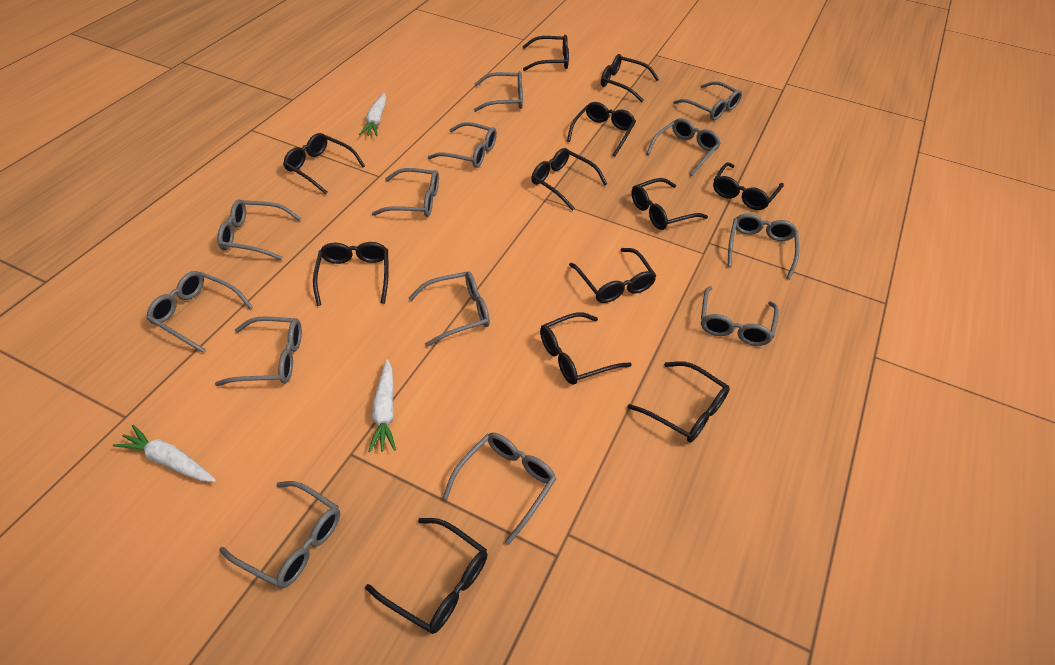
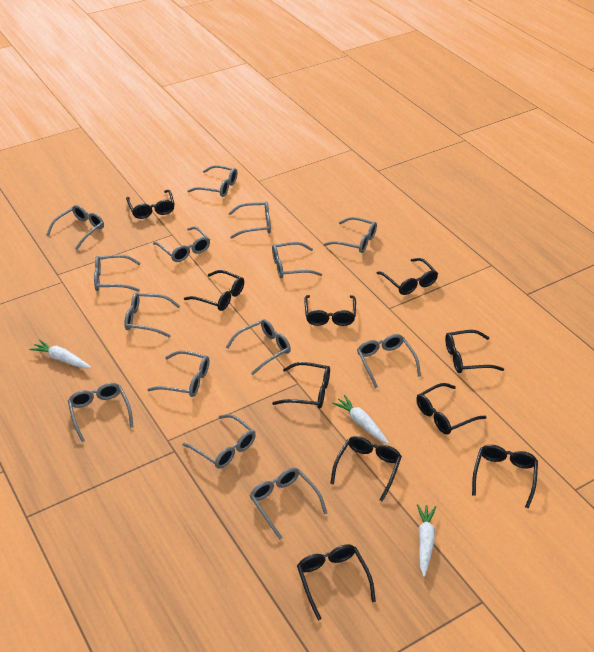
black glasses: [283,133,365,194] [313,242,389,306] [365,518,487,634] [522,35,569,71] [531,148,607,211] [540,312,632,385] [567,102,636,157] [569,248,656,303] [601,54,659,102] [627,361,730,443] [632,178,708,230] [713,162,784,210] = 12 -> [126,190,175,219] [184,270,244,311] [272,362,330,409] [297,544,376,620] [304,295,356,326] [330,436,402,502] [377,258,438,295] [416,383,487,434] [445,330,504,373] [472,445,538,508] = 10
grey glasses: [146,271,253,353] [215,316,302,386] [217,200,301,260] [219,481,340,589] [372,168,439,217] [409,271,490,347] [428,122,497,168] [443,433,556,545] [474,71,523,112] [646,118,721,176] [673,81,742,120] [701,286,779,346] [728,213,799,279] = 13 -> [47,205,104,250] [68,383,133,442] [94,255,141,292] [124,293,180,337] [147,351,209,397] [153,226,210,262] [183,414,256,469] [188,165,238,197] [226,319,291,375] [228,201,271,239] [250,468,327,539] [272,242,322,278] [323,217,377,253] [357,334,421,388] = 14

